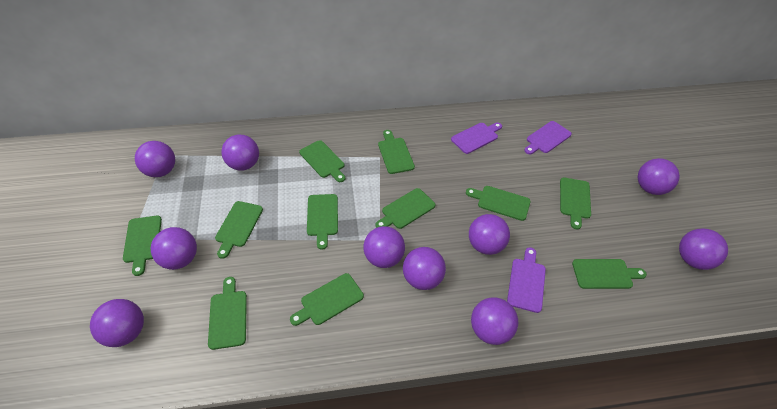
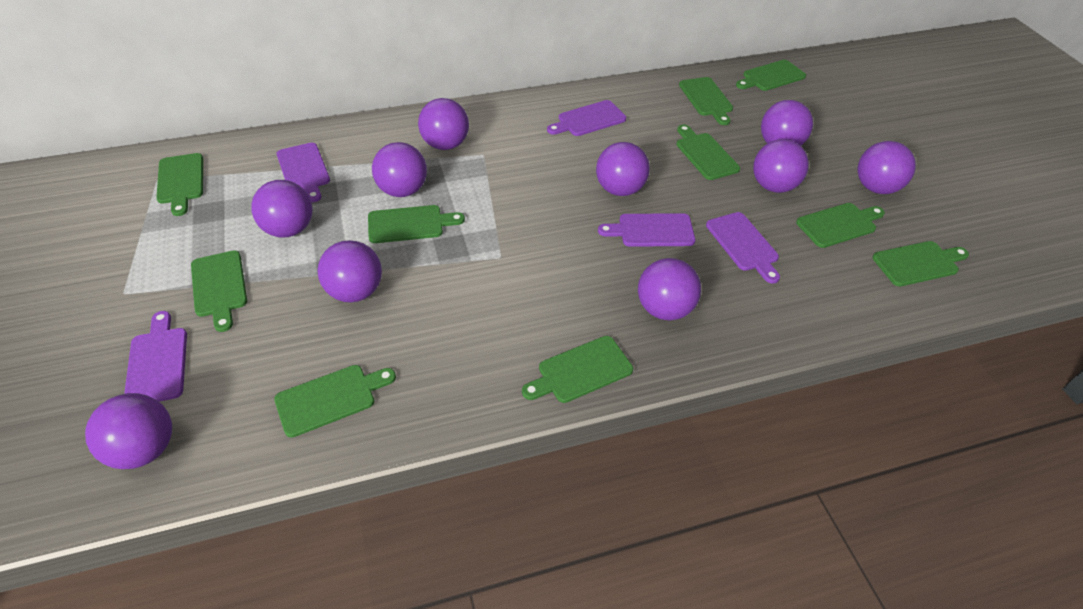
green cutting board: [123,215,162,276] [208,277,247,350] [215,201,263,259] [290,273,364,326] [299,140,345,182] [307,194,338,250] [376,188,435,229] [378,130,415,174] [466,186,531,221] [560,177,591,229] [572,259,647,289] = 11 -> [156,153,203,216] [191,250,247,332] [274,365,396,438] [368,205,465,243] [522,336,633,403] [676,124,740,180] [679,77,733,125] [736,60,806,91] [796,203,885,248] [872,241,969,287] = 10
purple cutting board: [451,122,502,154] [507,247,546,313] [524,121,572,154] = 3 -> [124,311,187,402] [276,143,330,202] [547,100,626,136] [598,213,696,247] [706,212,780,284] = 5

